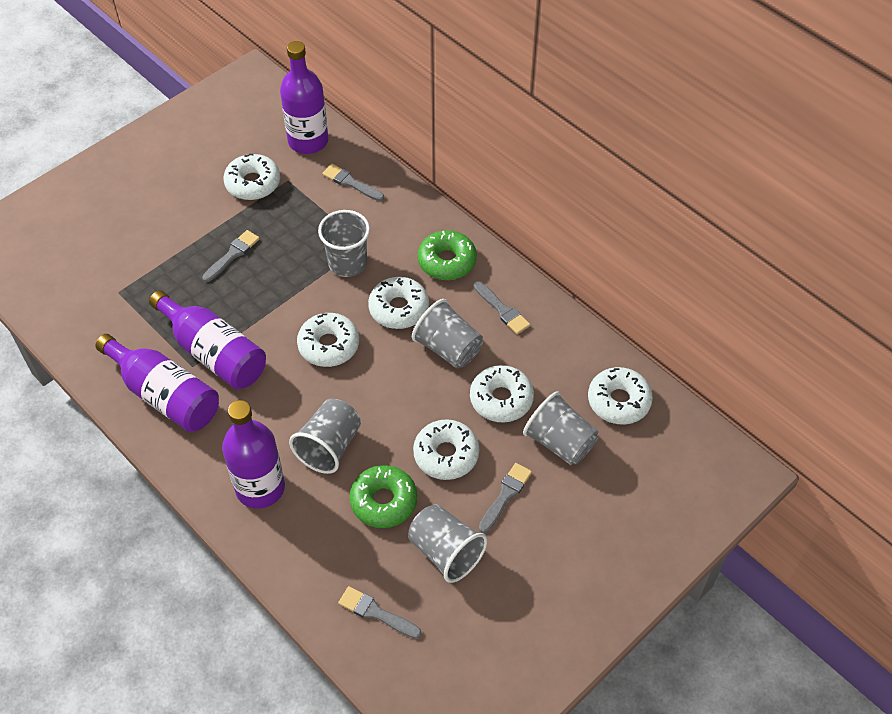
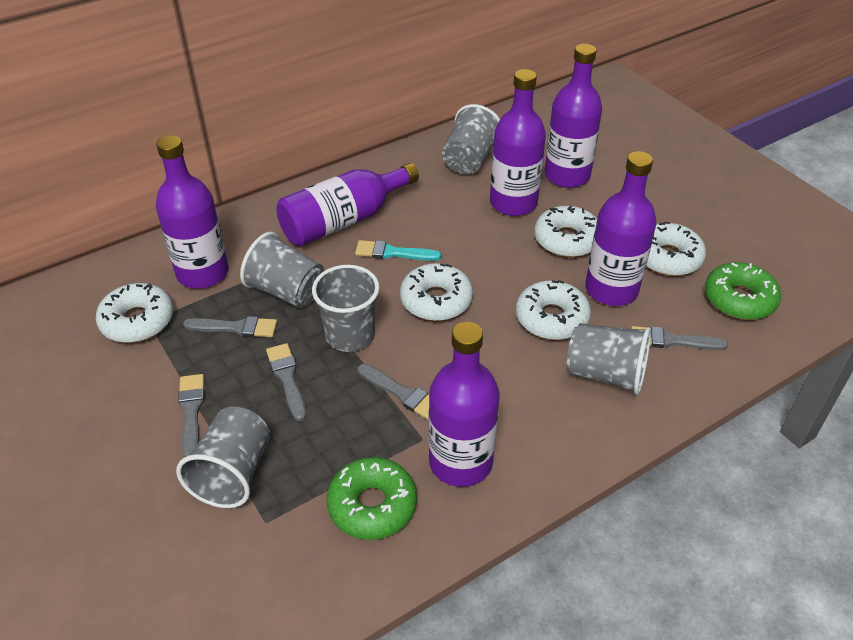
purple bottle: [95,334,219,432] [149,290,266,389] [222,400,285,509] [280,41,328,154] = 4 -> [156,135,229,289] [276,163,419,246] [428,322,500,487] [490,69,546,216] [544,44,602,188] [585,151,656,306] = 6
turquoise brush: none = 0 -> [355,240,441,261] = 1
white donut: [223,154,280,200] [297,313,359,367] [368,277,429,329] [413,419,479,480] [470,365,534,423] [588,367,653,425] = 6 -> [96,283,173,343] [400,263,473,321] [516,280,591,340] [534,206,597,257] [646,222,706,276] = 5

